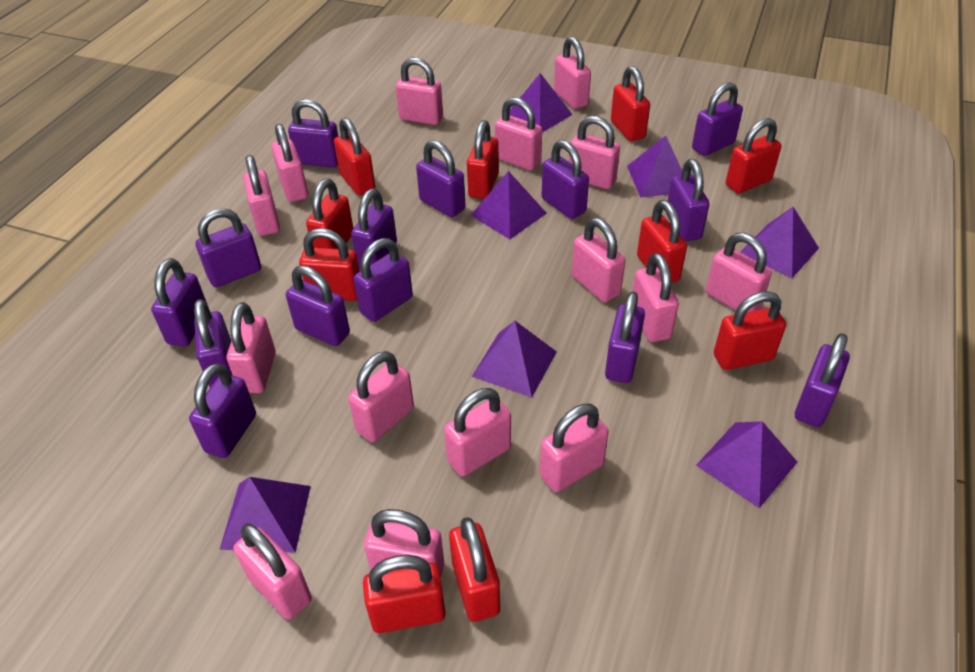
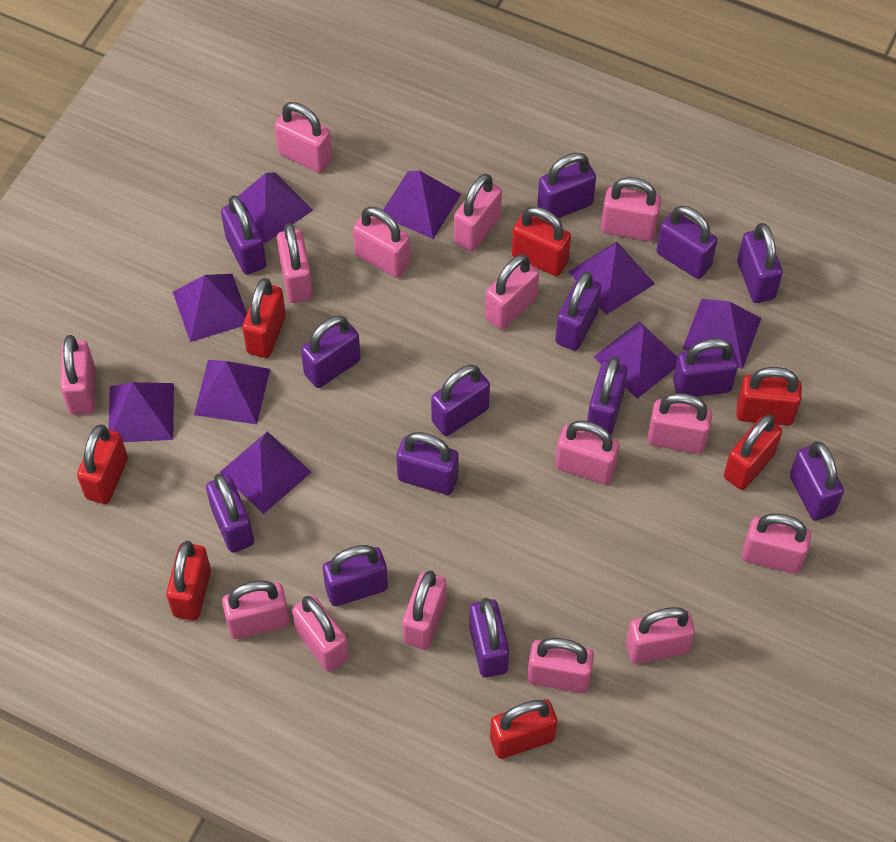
purple pyramid: [219,477,311,553] [470,171,547,239] [472,321,557,398] [510,73,573,133] [627,136,682,198] [696,421,797,508] [740,207,819,278] = 7 -> [109,382,174,442] [173,274,247,342] [194,360,270,424] [219,431,311,514] [228,172,313,243] [383,170,461,239] [569,242,655,315] [594,321,678,399] [682,299,761,369] = 9
red padlock: [299,228,360,301] [306,179,353,249] [334,118,375,195] [363,555,446,633] [449,517,500,622] [467,120,499,199] [611,66,650,141] [637,200,687,283] [714,291,786,370] [726,118,782,193] = 10 -> [77,424,128,504] [166,541,211,620] [242,278,286,358] [490,699,558,759] [512,207,571,276] [724,415,782,490] [736,367,802,426] = 7

